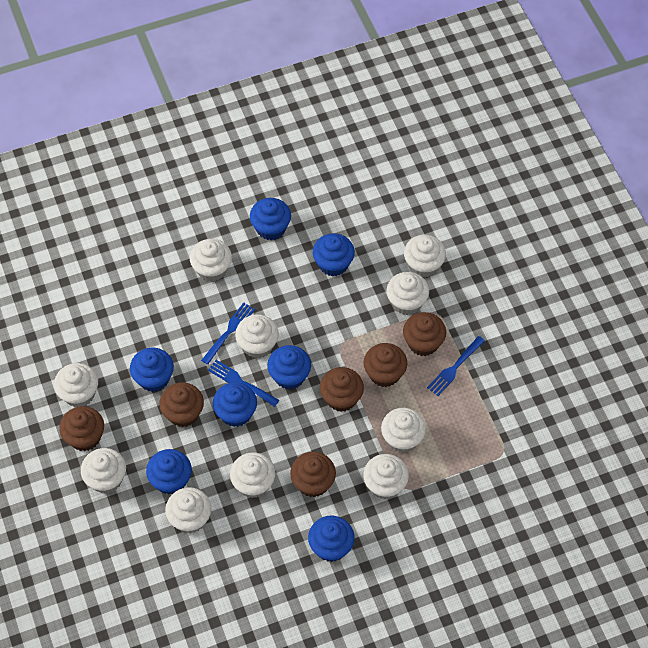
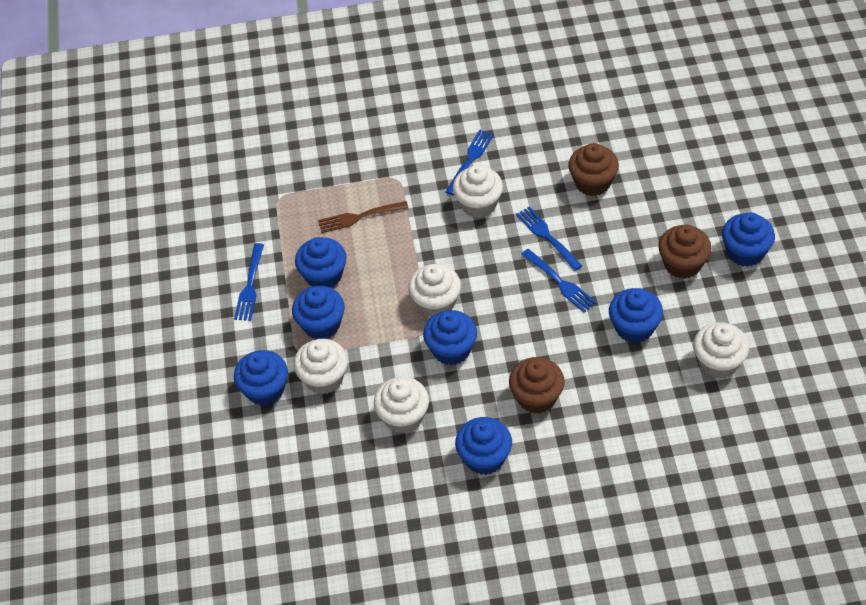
blue fork: [201,303,255,365] [208,360,279,407] [427,336,485,396] = 3 -> [234,243,264,321] [446,130,494,195] [516,206,582,271] [521,249,597,312] = 4
brown cupcake: [59,406,104,451] [159,382,204,427] [290,452,336,497] [320,367,364,412] [364,343,407,387] [403,312,446,356] = 6 -> [509,357,565,414] [568,143,619,196] [658,225,712,279] = 3
brown fork: none = 0 -> [318,201,409,233] = 1
white cupcake: [54,363,98,407] [81,448,126,494] [165,487,212,534] [190,239,232,282] [230,452,275,498] [235,314,279,358] [363,454,409,499] [381,408,426,453] [387,272,429,315] [404,235,446,278] = 10 -> [294,339,348,394] [374,377,429,433] [408,264,461,317] [453,165,503,218] [693,322,749,379] = 5

